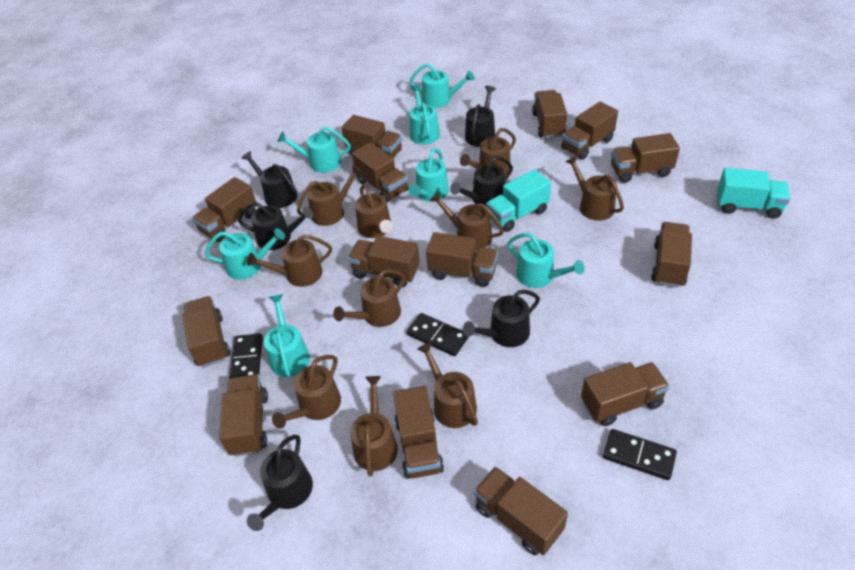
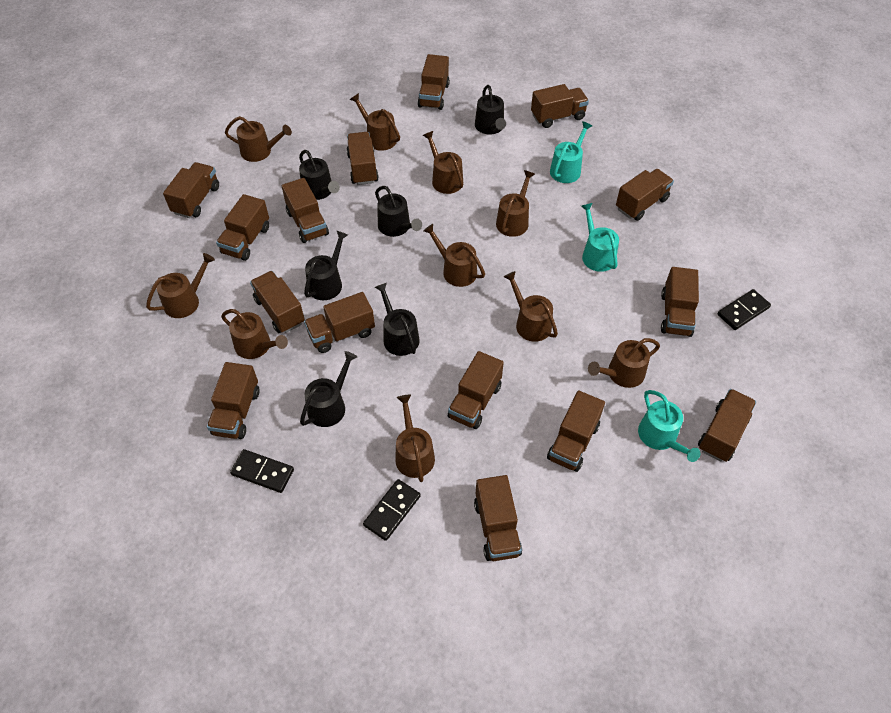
brown truck: [182,296,230,367] [192,177,256,242] [219,374,268,457] [341,115,402,158] [348,236,420,287] [352,142,409,202] [393,386,444,479] [426,232,498,287] [474,466,568,555] [532,90,567,138] [561,102,618,159] [581,362,670,426] [611,133,680,183] [651,222,692,287] = 14 -> [163,162,219,218] [207,362,259,439] [216,194,269,261] [250,271,305,333] [282,178,329,243] [304,292,375,353] [346,132,379,185] [418,54,450,110] [448,351,504,429] [474,475,522,561] [531,84,589,128] [547,391,605,472] [616,169,674,221] [661,267,699,337] [698,389,756,462] = 15
turquoise truck: [486,169,551,232] [717,168,790,218] = 2 -> none = 0
turquoise watering can: [205,228,285,280] [264,294,310,377] [277,127,351,173] [409,148,449,202] [410,63,475,108] [410,84,440,145] [507,233,585,288] = 7 -> [550,121,592,183] [581,203,619,272] [638,390,700,462] = 3

